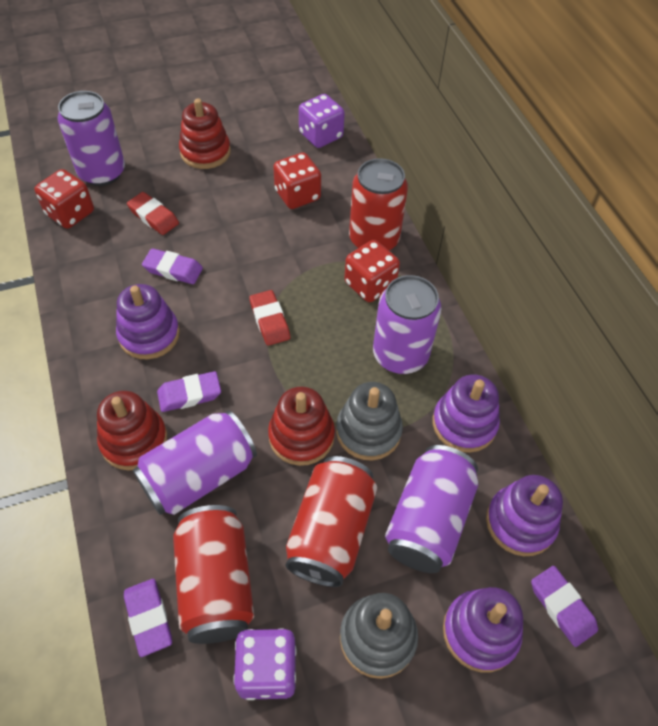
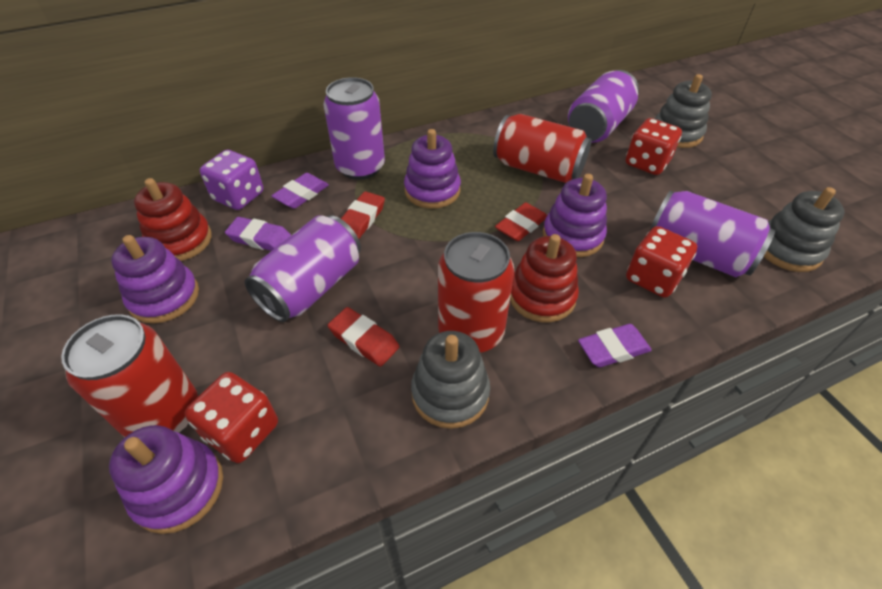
grey stacking toy: [336,382,403,461] [340,593,418,679] = 2 -> [411,331,490,429] [655,74,712,148] [764,187,844,272] = 3
purple dice: [233,628,297,700] [299,94,345,148] = 2 -> [200,150,264,210] = 1
purple eraser: [124,578,172,657] [142,248,203,284] [157,371,221,412] [531,566,598,647] = 4 -> [225,217,291,251] [271,173,329,209] [578,324,652,367] = 3
red eraser: [127,192,179,235] [249,290,290,346] = 2 -> [328,307,399,367] [341,191,385,239] [495,203,547,241] = 3
red stacking toy: [97,391,167,470] [179,98,231,169] [268,387,335,466] = 3 -> [134,178,212,261] [510,234,579,322] = 2

